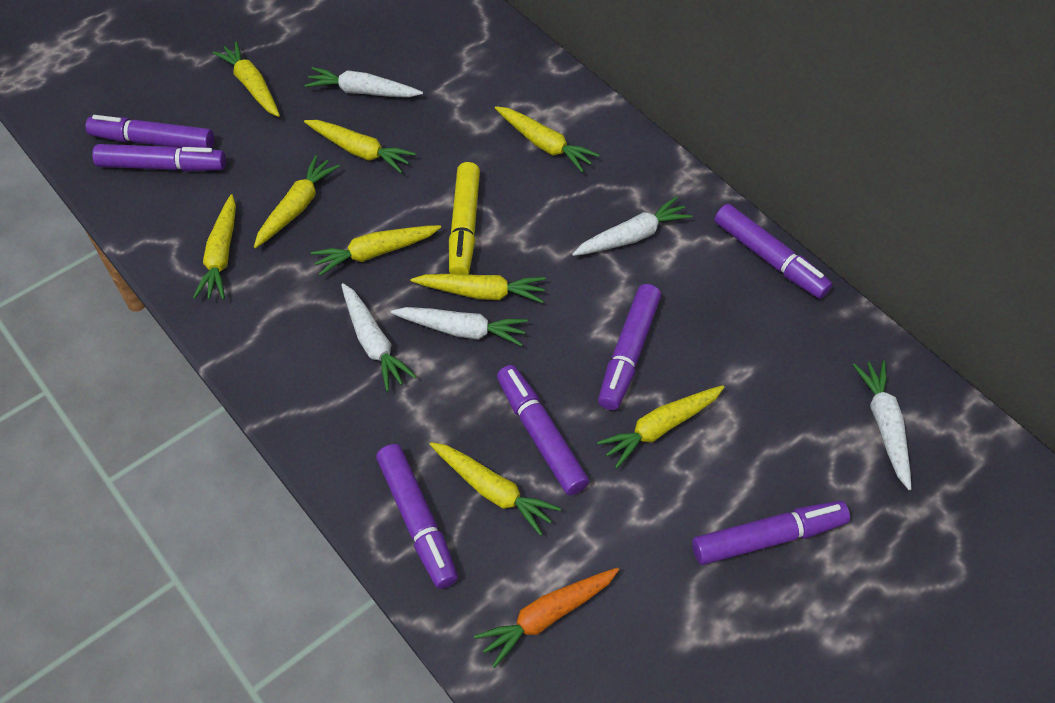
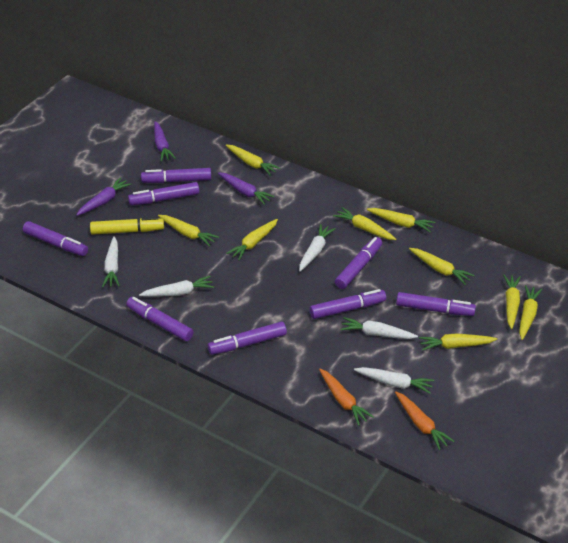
orange carrot: [474,567,619,668] = 1 -> [319,369,374,426] [395,391,454,450] = 2
purple carrot: none = 0 -> [76,177,131,216] [154,121,176,162] [218,172,274,205] = 3
purple marker: [86,115,214,148] [92,144,226,172] [376,444,458,589] [497,365,589,495] [598,284,661,410] [692,501,850,565] [714,204,832,299] = 7 -> [23,221,88,256] [126,297,194,341] [128,182,200,205] [141,168,211,183] [208,321,287,355] [310,289,386,319] [335,237,382,289] [396,292,476,316] = 8

